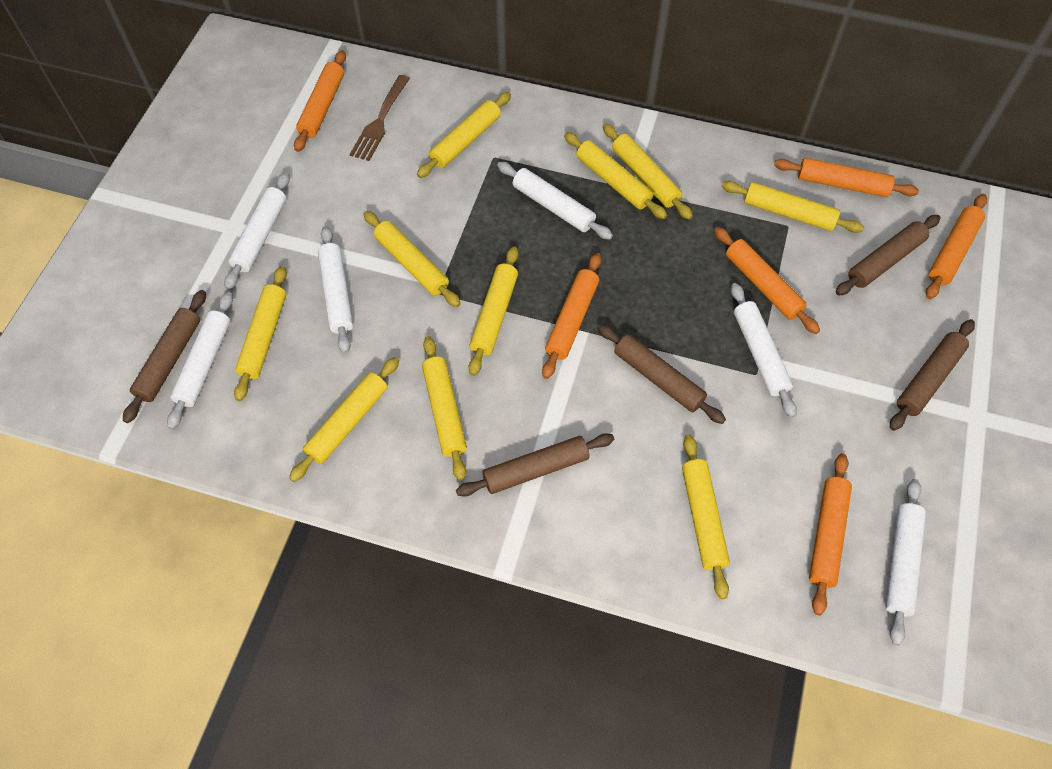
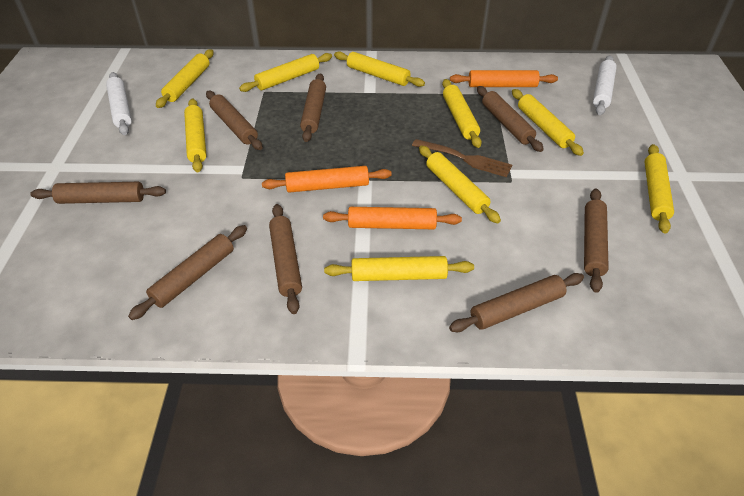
brown rolling pin: [123,290,206,423] [456,433,614,497] [597,324,726,424] [836,215,940,295] [890,319,975,431] = 5 -> [30,182,166,204] [128,225,247,320] [206,91,263,150] [269,204,302,314] [300,73,326,142] [449,273,584,332] [477,86,544,152] [584,189,609,293] = 8
orange rolling pin: [294,50,346,152] [542,253,601,379] [714,227,820,334] [774,158,919,197] [809,453,852,616] [926,194,987,299] = 6 -> [262,166,392,193] [323,207,462,229] [450,70,558,87] = 3
white rolling pin: [167,292,233,429] [224,172,290,290] [318,226,353,354] [497,162,613,240] [731,283,797,418] [886,479,926,646] = 6 -> [106,72,132,135] [593,55,617,115] = 2
yellow rolling pin: [234,266,287,401] [289,357,399,482] [364,211,461,307] [417,92,511,178] [422,336,467,481] [469,246,519,376] [564,132,667,219] [603,124,693,220] [682,435,730,599] [721,181,864,233] = 10 -> [156,49,214,108] [184,99,207,172] [239,53,332,92] [324,256,474,281] [334,51,425,87] [419,146,501,223] [442,79,482,148] [512,89,584,156] [645,144,674,233] = 9

